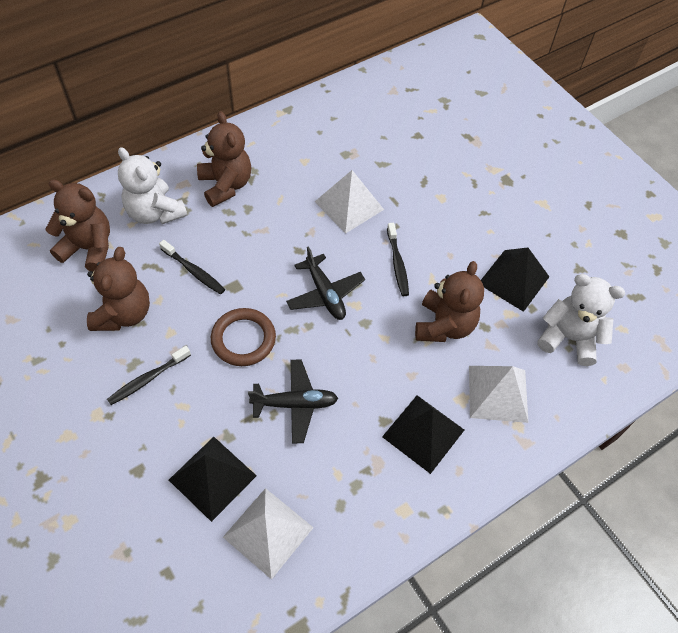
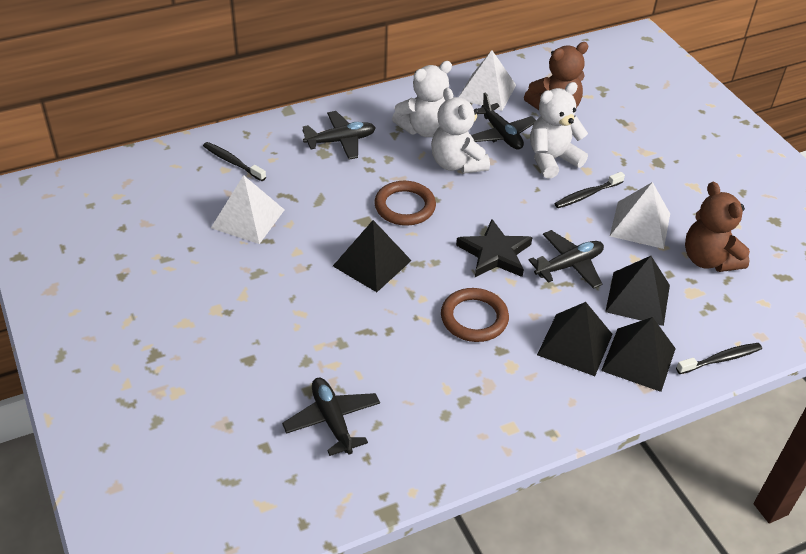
black plane: [248,359,338,444] [286,246,365,320] = 2 -> [282,378,380,456] [303,111,376,160] [471,93,536,150] [528,230,604,289] = 4
black pyramid: [169,437,257,522] [382,395,464,474] [481,248,549,312] = 3 -> [333,220,412,292] [537,302,613,376] [601,317,676,392] [605,256,670,326] = 4
black star: none = 0 -> [456,219,532,277] = 1
brown ring: [211,308,276,366] = 1 -> [374,181,436,226] [441,288,509,342] = 2
brown teddy bear: [46,180,110,272] [87,247,150,331] [197,111,251,207] [415,261,484,342] = 4 -> [524,42,588,110] [685,182,750,272] = 2
white teddy bear: [118,147,187,224] [537,274,625,366] = 2 -> [392,61,452,137] [431,88,490,174] [530,82,588,179] = 3

